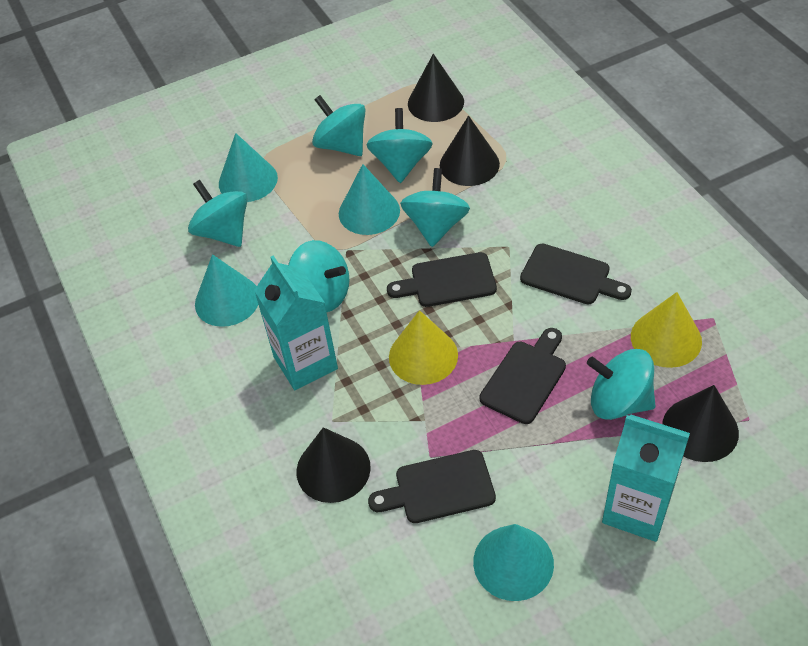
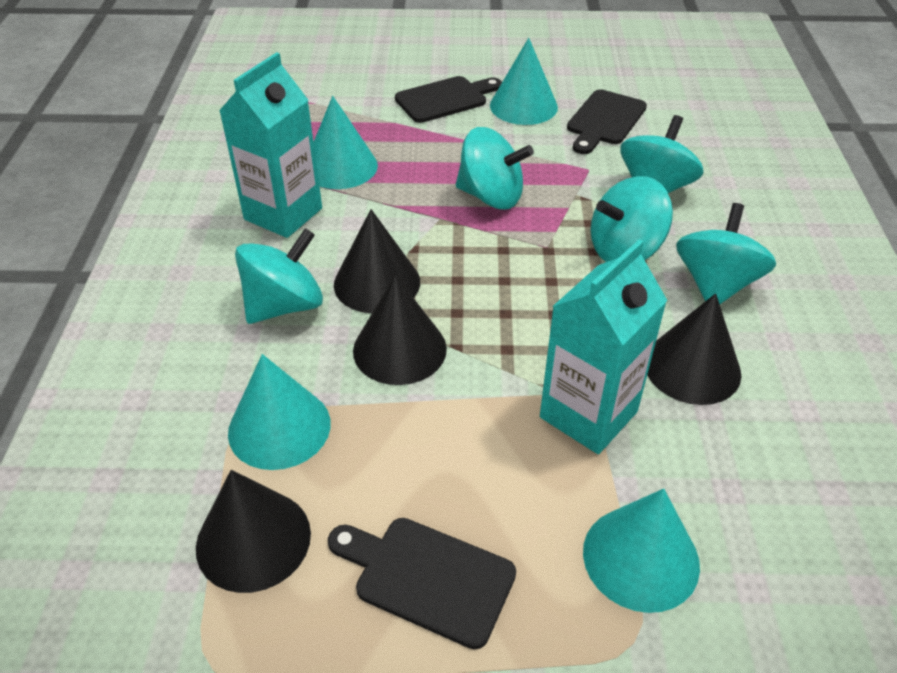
black cutting board: [368,450,496,523] [387,252,497,307] [480,328,566,424] [520,244,632,304] = 4 -> [328,518,516,649] [395,76,502,123] [567,89,647,154] = 3
turquoise spinning top: [188,180,248,247] [288,240,349,312] [312,95,366,156] [367,108,433,183] [400,168,470,247] [587,349,656,420] = 6 -> [235,228,323,324] [456,127,534,210] [591,176,673,262] [621,115,704,193] [676,203,776,304] = 5
yellow cone: [389,310,458,385] [631,292,702,368] = 2 -> none = 0

